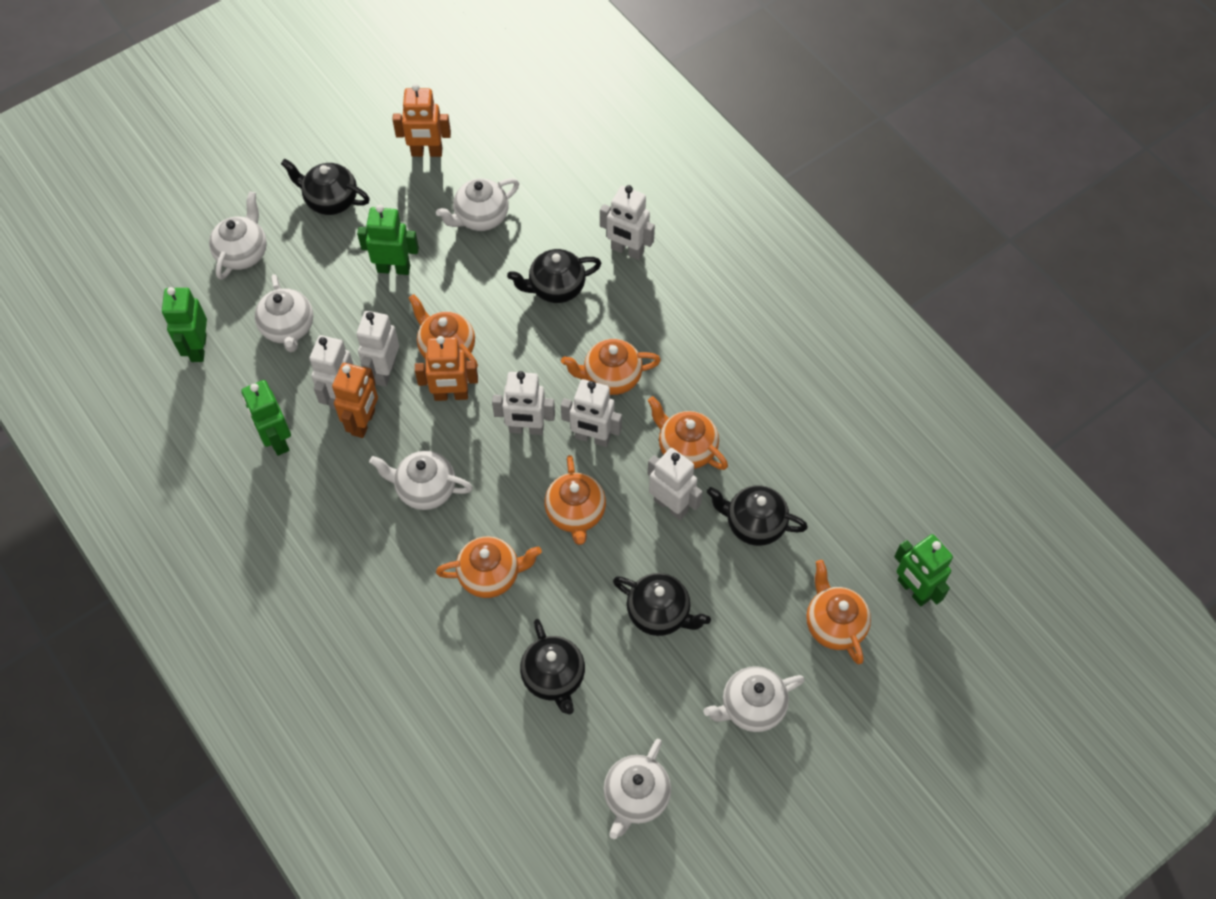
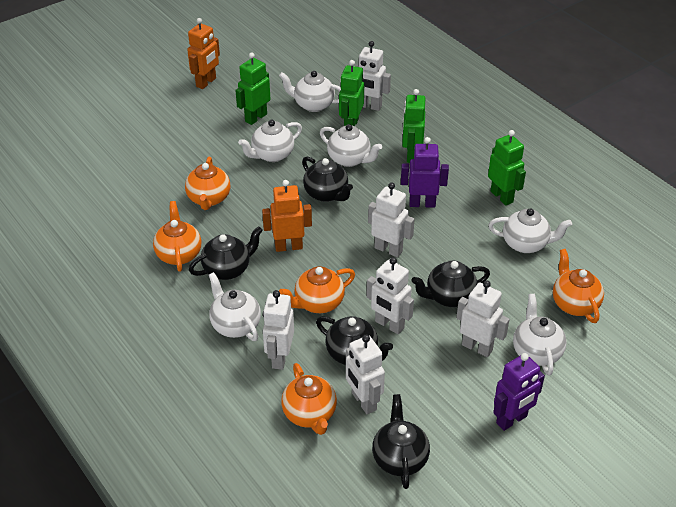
orange robot: [332,363,378,438] [392,83,451,157] [415,336,478,401] = 3 -> [187,18,220,89] [262,180,312,252] = 2
orange teapot: [409,294,478,367] [436,536,542,598] [545,455,606,545] [561,339,661,395] [648,396,728,470] [806,560,871,664] = 6 -> [153,201,201,272] [185,157,230,210] [279,266,355,313] [281,363,337,435] [553,249,604,323] = 5
purple robot: none = 0 -> [401,137,449,208] [493,353,545,431] = 2

